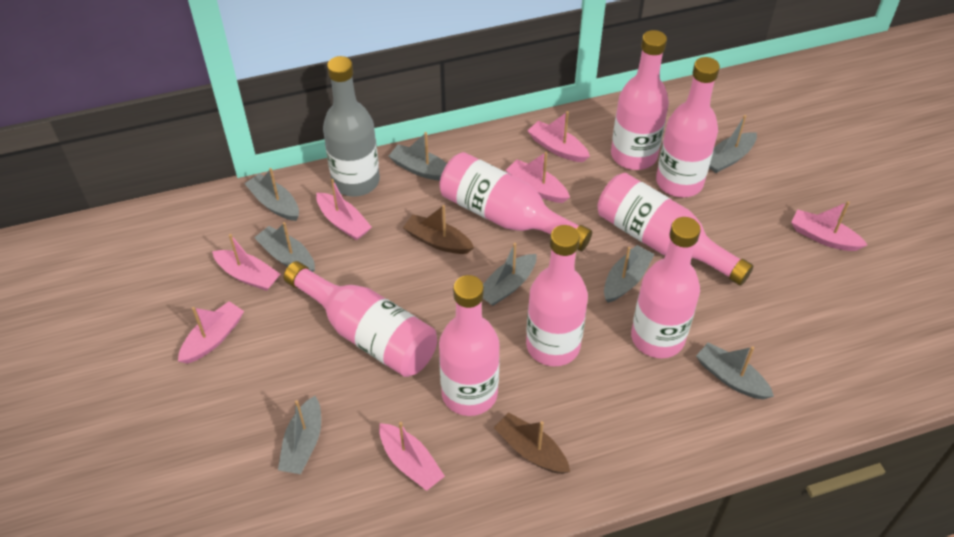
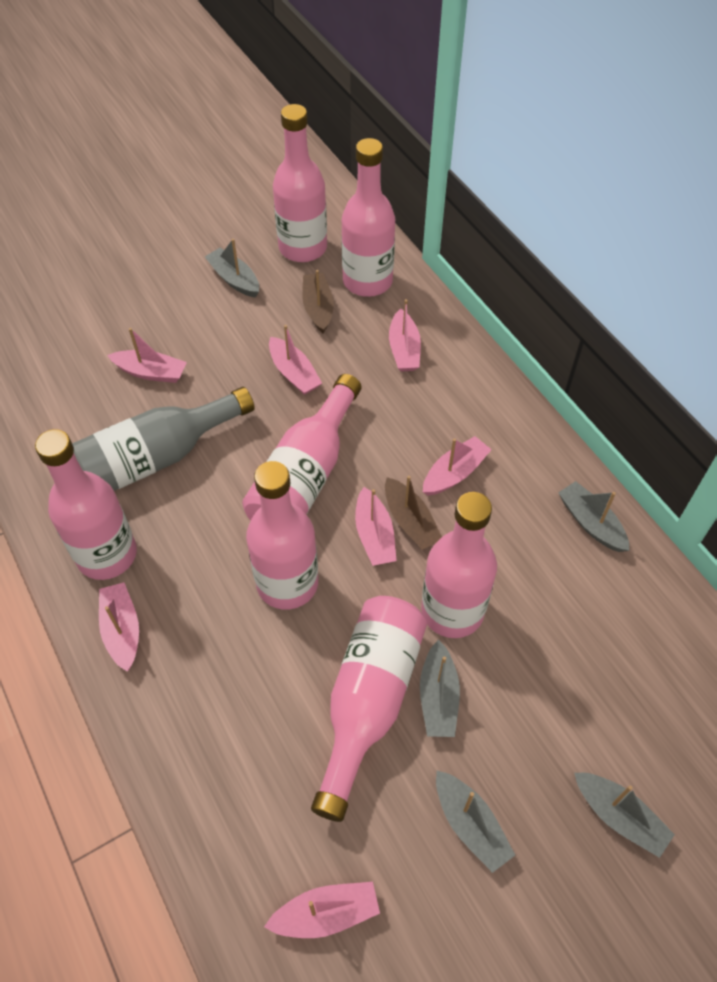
grey boat: [244,168,299,221] [254,222,315,272] [278,396,321,474] [389,132,447,181] [483,243,536,306] [604,245,654,303] [696,342,774,399] [709,115,757,173] = 8 -> [205,239,259,298] [420,640,460,737] [436,771,515,873] [558,481,630,552] [574,773,675,858] = 5
pink bottle: [284,261,437,377] [439,275,500,416] [440,152,592,251] [526,225,588,366] [597,173,754,286] [611,30,669,170] [631,217,701,358] [656,57,720,197] = 8 -> [35,429,137,580] [242,374,361,520] [246,461,318,610] [273,104,327,262] [311,596,427,822] [341,138,395,297] [421,492,497,638] = 7

